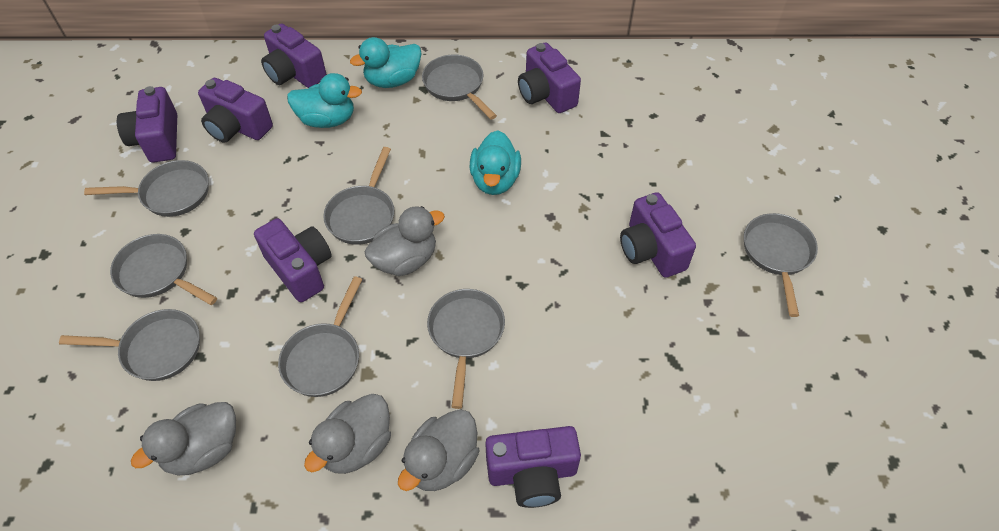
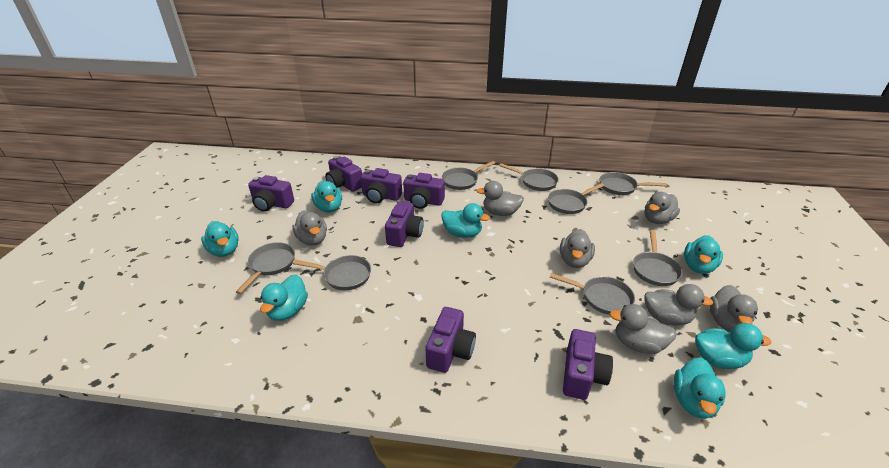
grey duck: [131,402,236,475] [304,394,391,474] [364,206,445,276] [398,409,480,491] = 4 -> [292,211,327,246] [477,181,524,216] [560,229,595,268] [610,304,677,354] [644,192,680,224] [644,284,713,326] [709,285,758,332] = 7
turquoise duck: [287,73,362,128] [350,37,422,88] [470,131,521,195] = 3 -> [201,221,239,257] [260,274,308,321] [311,181,342,212] [441,203,490,238] [673,357,726,419] [684,235,723,274] [695,323,771,369] = 7

